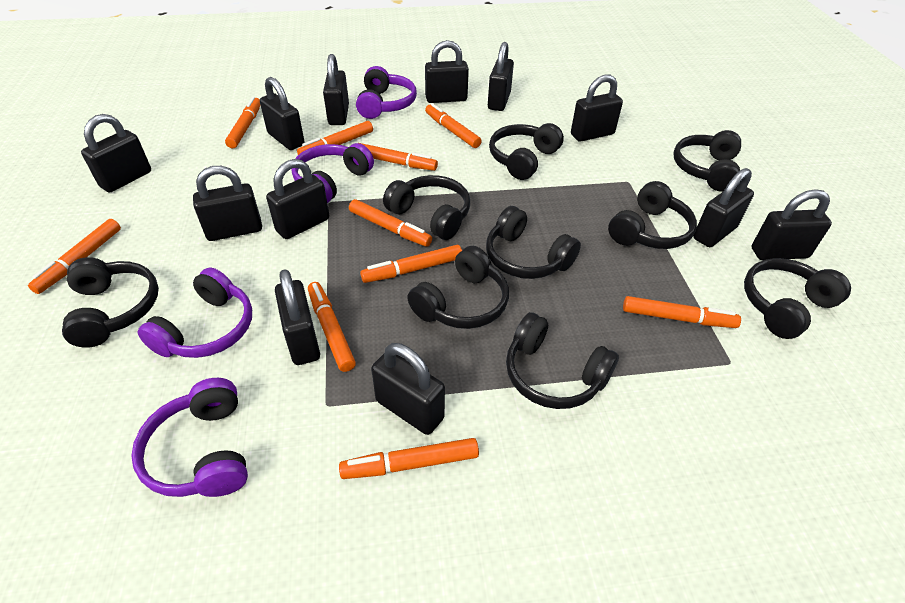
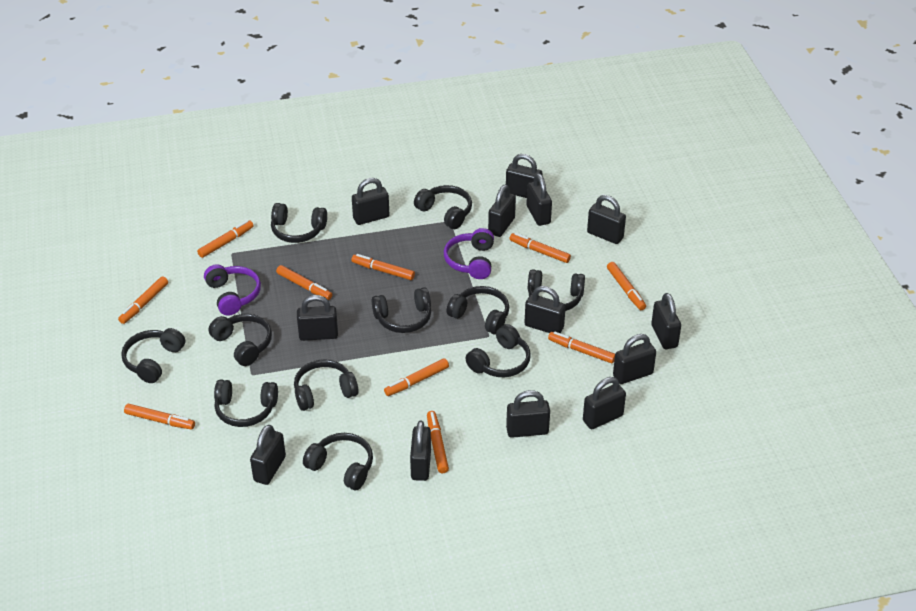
black headphones: [62,257,159,348] [383,175,470,240] [407,246,509,329] [486,206,581,279] [489,123,564,180] [506,312,619,409] [608,181,697,249] [673,130,741,192] [744,258,851,339] = 9 -> [121,328,185,383] [209,314,272,366] [214,379,278,427] [271,203,327,243] [294,360,358,411] [303,433,373,490] [372,287,431,333] [414,185,472,229] [447,286,509,335] [465,324,531,377] [528,269,585,311] = 11
black padlock: [81,114,151,192] [193,166,262,241] [260,77,305,150] [266,159,329,239] [275,269,320,365] [323,54,349,125] [371,343,445,435] [425,40,469,103] [488,42,514,111] [571,74,623,142] [693,168,754,247] [752,189,832,260] = 12 -> [250,425,286,485] [297,295,338,341] [352,178,390,225] [410,421,431,481] [488,185,516,237] [506,154,542,198] [506,390,550,438] [525,286,566,333] [526,173,552,226] [583,377,626,429] [587,195,626,244] [613,334,656,384] [651,293,681,349] = 13
purple headphones: [131,378,248,497] [137,268,252,358] [292,143,374,203] [356,66,417,119] = 4 -> [204,264,261,316] [444,228,494,279] = 2

